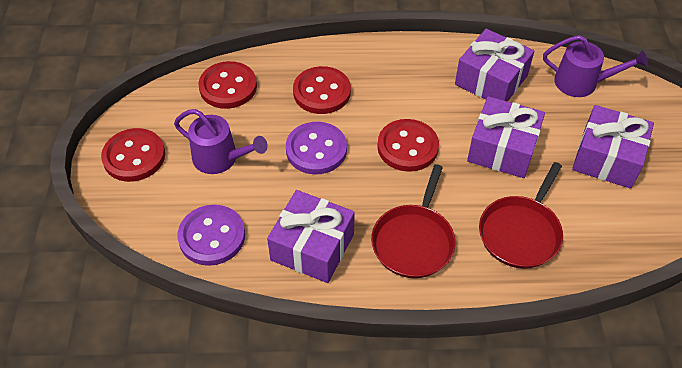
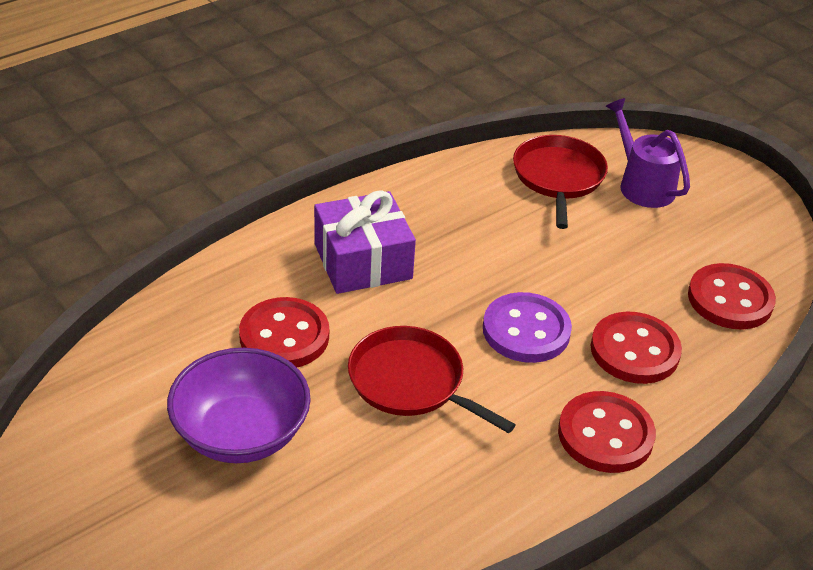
purple bowl: none = 0 -> [167,348,311,463] = 1
purple button: [177,205,245,266] [286,122,347,174] = 2 -> [483,292,572,363] = 1
purple gift: [267,190,355,283] [455,29,534,102] [467,96,545,178] [572,105,654,189] = 4 -> [314,190,416,294] = 1
purple watering can: [174,109,268,174] [543,35,648,97] = 2 -> [606,98,690,208] = 1

